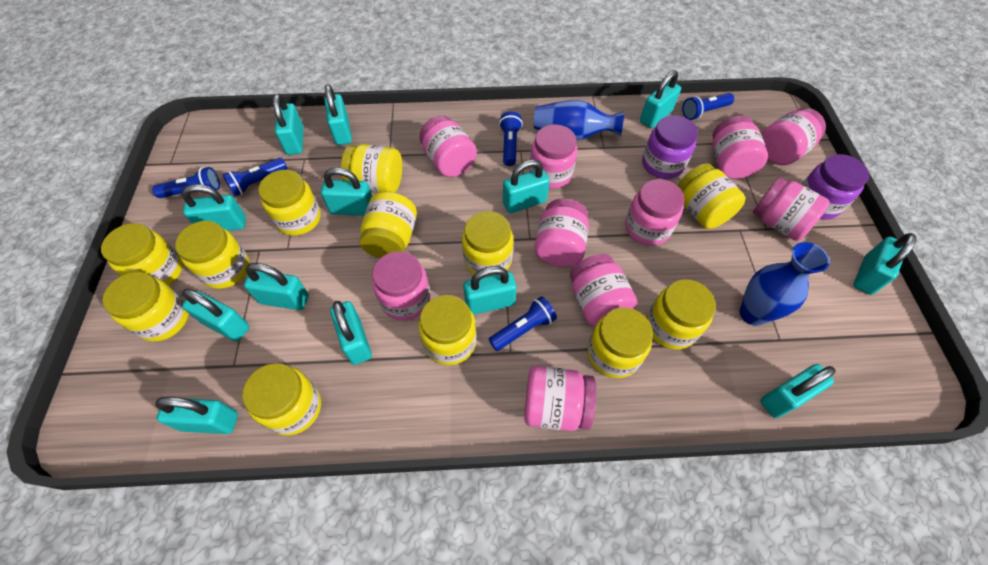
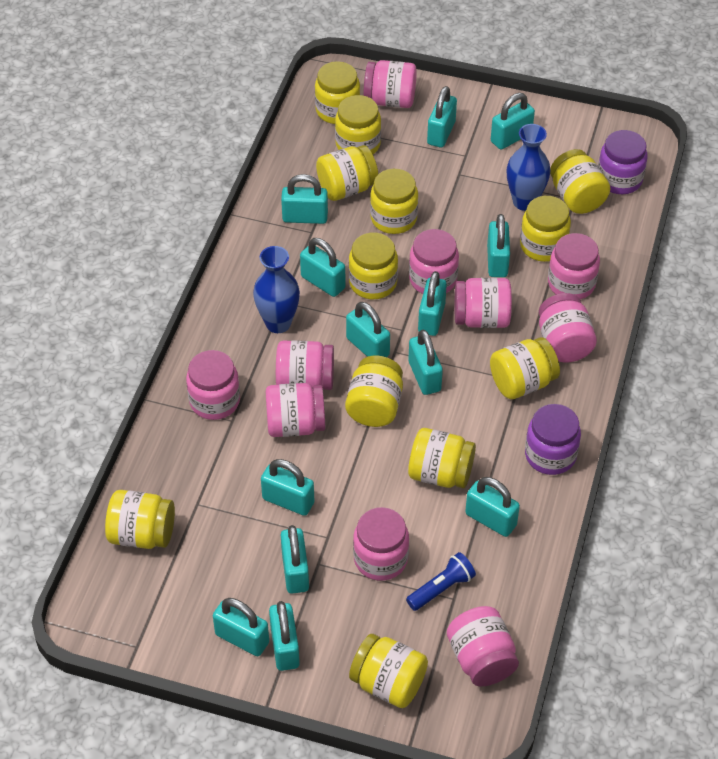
blue flashlight: [152,167,220,198] [222,158,287,197] [489,296,557,351] [499,111,523,166] [682,93,734,120] = 5 -> [406,552,476,611] = 1

